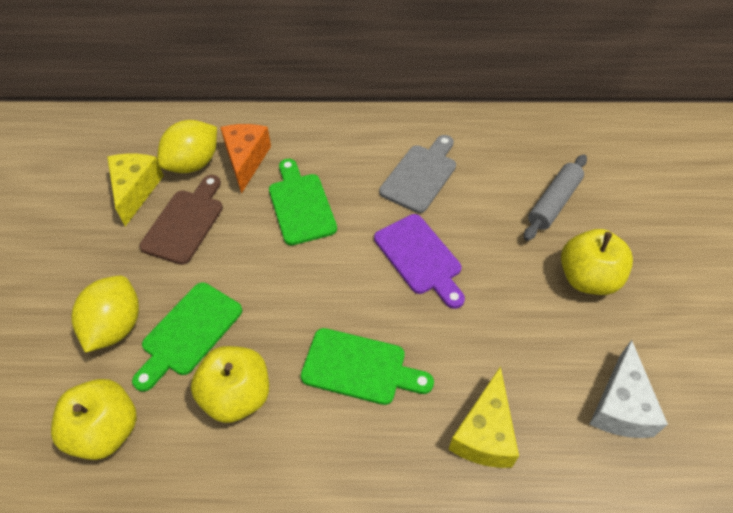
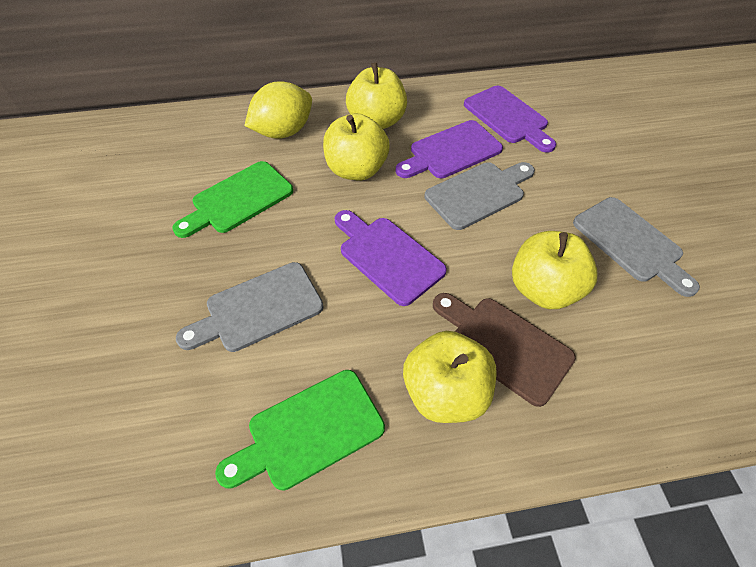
green cutting board: [132,282,242,392] [269,159,337,245] [301,328,434,405] = 3 -> [172,161,293,238] [215,370,385,491] = 2
grey cutting board: [379,135,456,213] = 1 -> [176,262,324,352] [425,162,535,230] [573,197,700,297] = 3
grey rolling pin: [524,154,587,241] = 1 -> none = 0
orange cheese: [220,124,271,194] = 1 -> none = 0
purple cutting board: [374,214,465,309] = 1 -> [335,210,447,306] [396,120,503,178] [464,86,556,152] = 3
white cheese: [590,340,668,438] = 1 -> none = 0
yellow apple: [51,379,137,460] [191,346,269,423] [561,229,633,295] = 3 -> [323,113,390,180] [346,62,407,129] [403,331,497,423] [512,231,598,309] = 4
yellow cheese: [107,154,164,226] [448,366,519,468] = 2 -> none = 0
yellow lemon: [71,276,139,353] [157,120,217,173] = 2 -> [244,81,312,139] = 1

